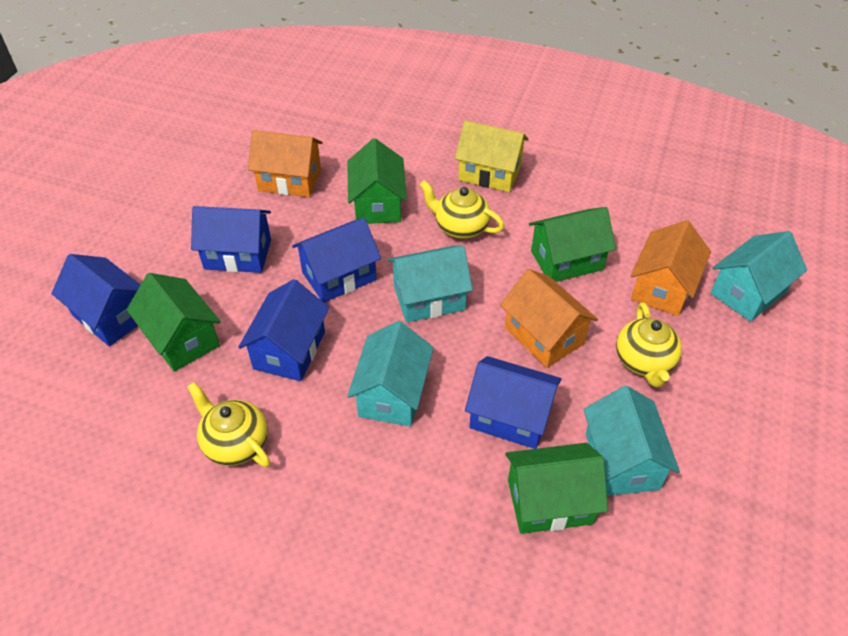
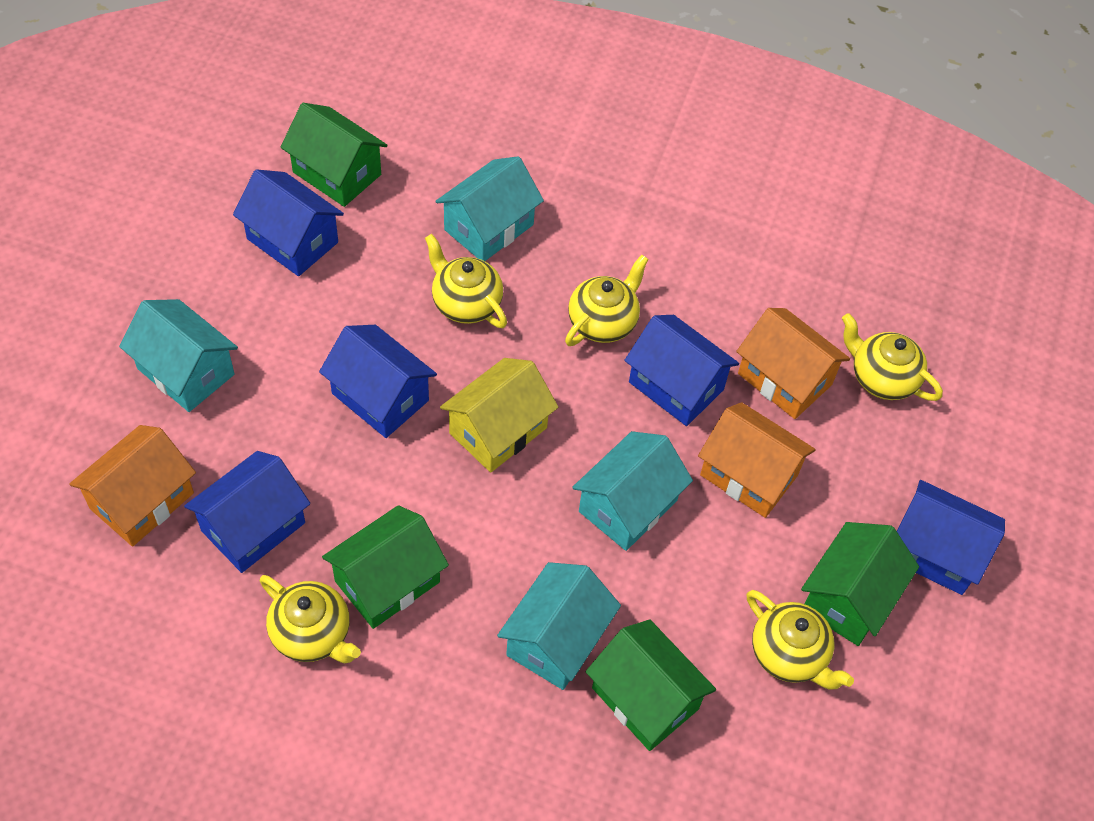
yellow teapot: [187,382,271,467] [420,180,504,239] [616,302,682,387] = 3 -> [260,575,361,663] [425,234,507,328] [565,255,649,346] [747,590,854,689] [842,313,943,401] = 5

